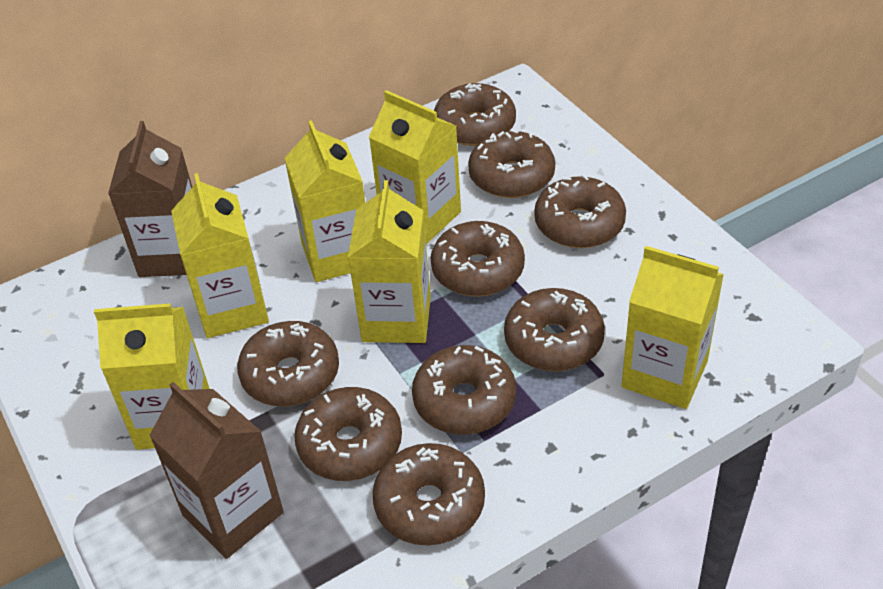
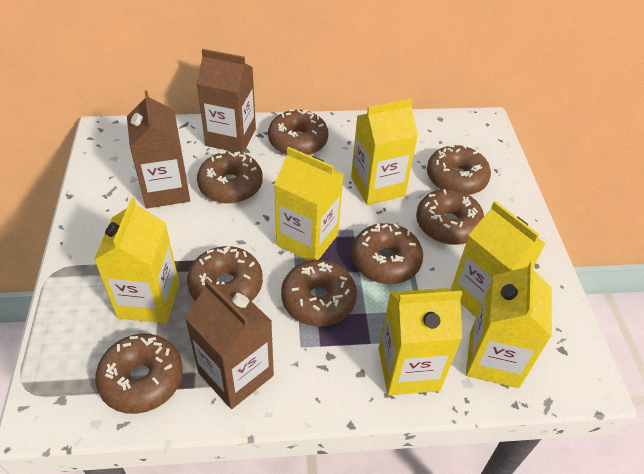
brown carton: [108,121,192,277] [149,382,284,559] = 2 -> [127,91,190,208] [185,279,274,409] [197,49,256,153] = 3
brown donut: [237,321,339,407] [294,387,402,481] [372,443,485,545] [412,345,516,435] [431,221,525,297] [434,83,516,146] [468,129,555,198] [504,288,605,371] [534,174,626,248] = 9 -> [95,334,183,414] [187,246,263,301] [197,151,263,204] [268,109,328,155] [281,260,357,326] [351,223,423,284] [416,189,484,245] [427,144,491,195] = 8

